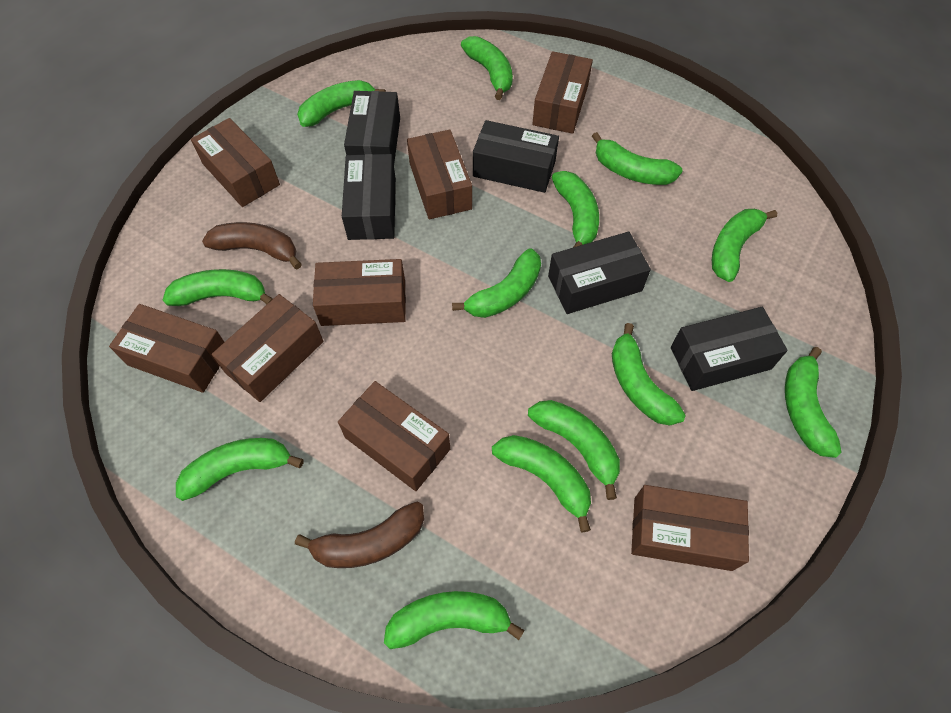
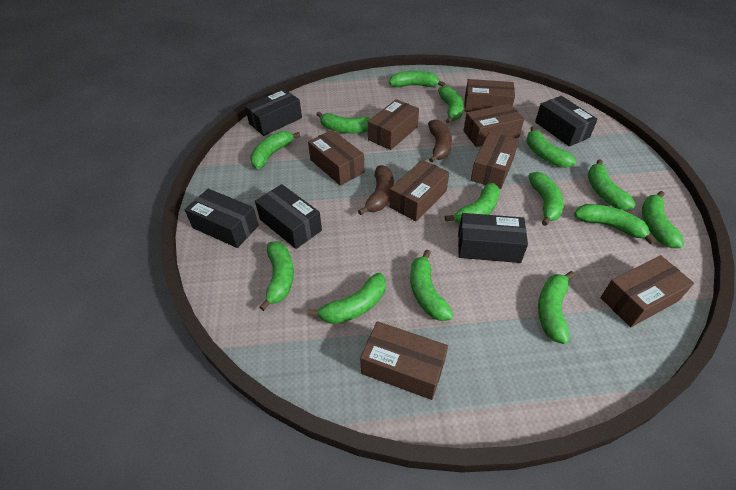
green banana: [163,269,273,306] [176,438,304,501] [297,80,386,127] [384,591,525,649] [452,248,541,318] [461,36,513,100] [492,435,591,533] [528,400,620,500] [552,171,599,247] [592,132,682,185] [612,323,686,425] [712,209,777,282] [785,347,841,458] = 13 -> [250,131,300,169] [259,242,294,311] [308,273,386,324] [316,112,370,133] [389,71,445,87] [410,250,454,321] [438,86,464,124] [445,183,500,224] [526,126,576,168] [528,172,564,226] [538,271,575,344] [574,204,656,245] [588,159,636,210] [642,191,684,248] = 14

